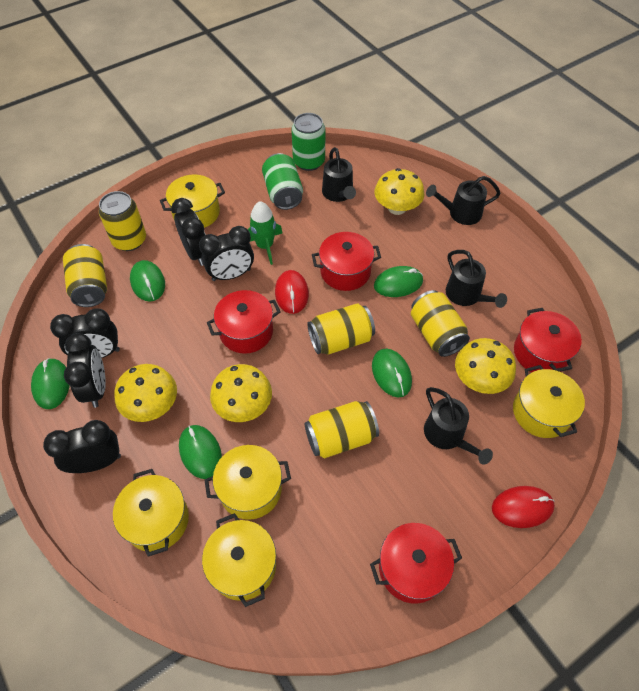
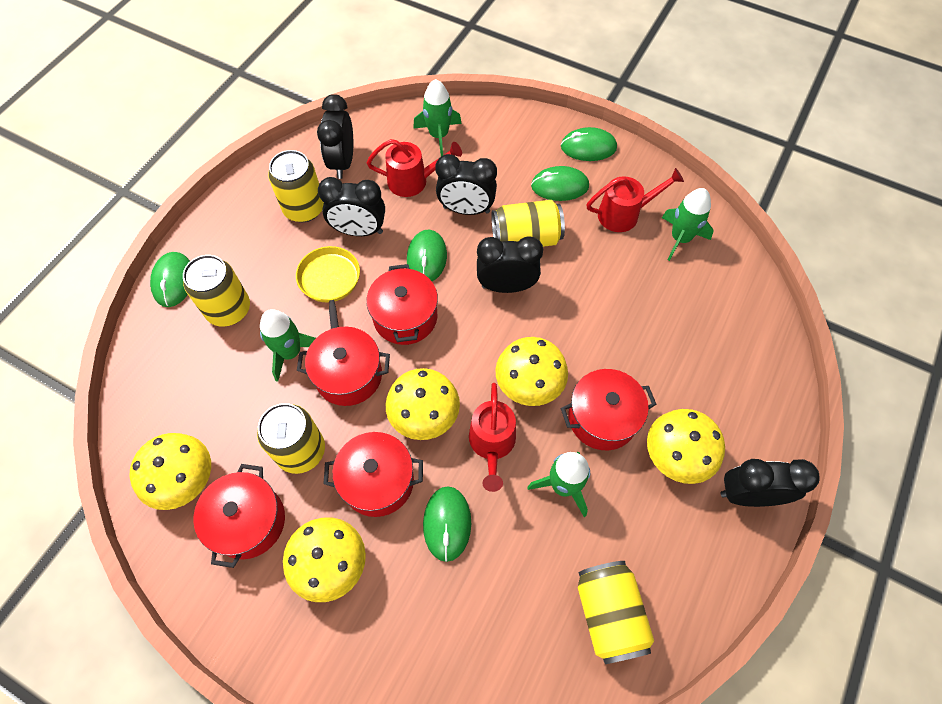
black watering can: [322,147,356,202] [424,387,493,465] [426,176,501,225] [446,250,507,308] = 4 -> none = 0
green can: [262,153,303,210] [291,113,326,171] = 2 -> none = 0
green rocket: [247,201,283,265] = 1 -> [260,309,316,382] [413,79,462,156] [527,451,590,517] [662,188,714,261] = 4
red mouse: [275,270,309,314] [492,486,555,528] = 2 -> none = 0
red pot: [207,290,281,354] [312,232,381,291] [370,523,462,604] [514,308,582,372] = 4 -> [193,464,285,568] [297,327,390,406] [323,432,423,517] [366,264,438,345] [561,369,657,450] = 5
red watering can: none = 0 -> [367,139,462,197] [469,383,516,492] [586,168,684,232] = 3
yellow mushroom: [114,364,177,422] [210,364,272,422] [374,168,425,215] [455,338,516,394] = 4 -> [129,433,211,510] [283,518,366,602] [386,368,460,440] [495,337,568,406] [647,409,725,484] = 5
yellow pan: none = 0 -> [296,246,360,329] = 1
yellow pot: [113,469,189,557] [160,174,225,228] [202,513,276,607] [205,445,291,520] [513,365,585,438] = 5 -> none = 0

